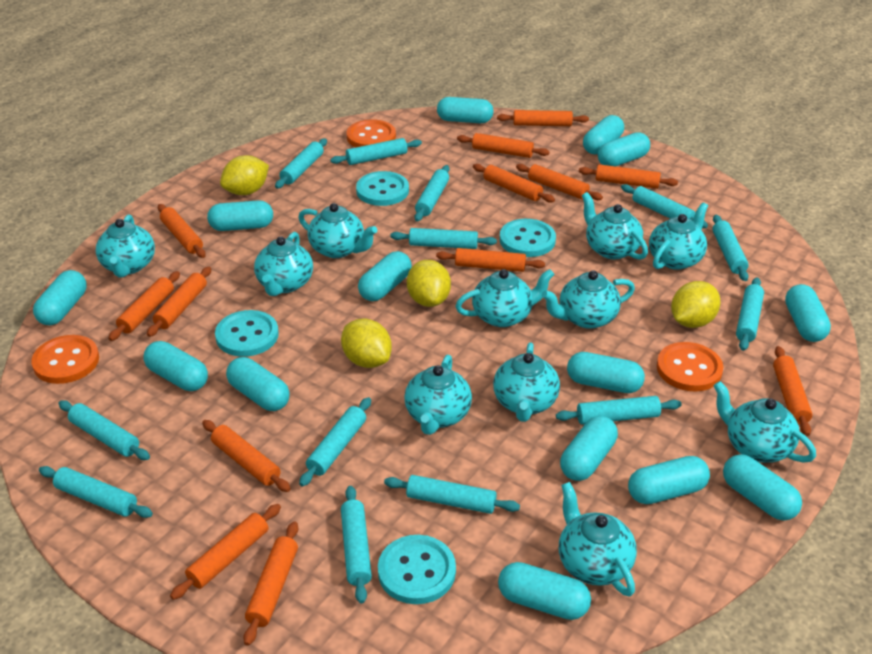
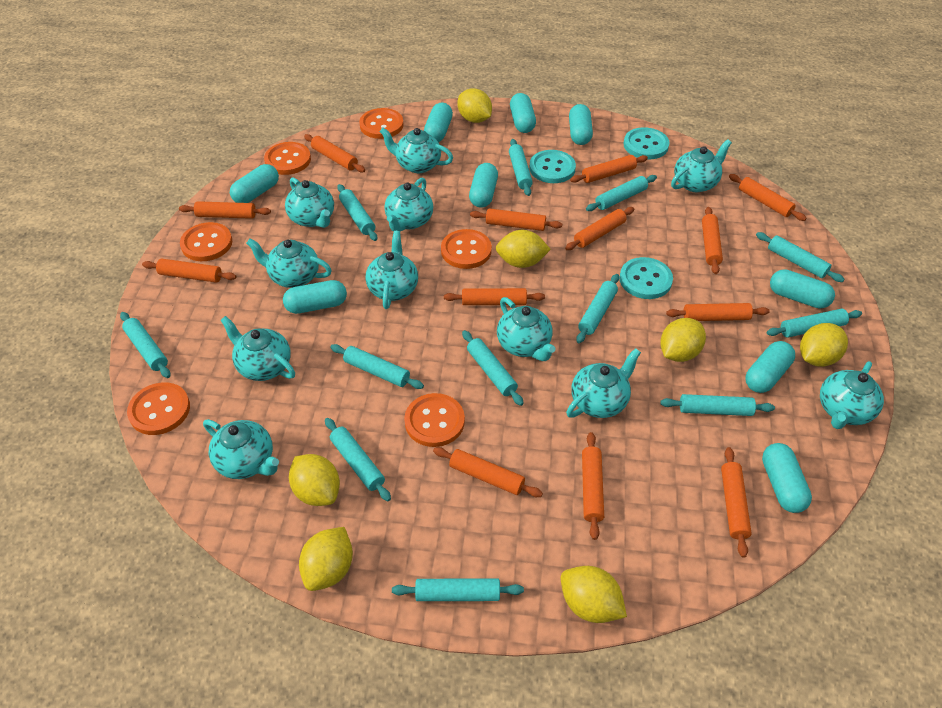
orange button: [31,335,99,384] [346,119,396,148] [657,342,723,391] = 3 -> [127,382,190,435] [180,222,232,261] [264,142,311,175] [359,108,403,139] [404,393,465,447] [441,229,492,269] = 6
turquoise button: [215,310,279,357] [356,171,409,206] [378,535,456,604] [500,219,556,257] = 4 -> [529,150,576,183] [619,257,673,299] [624,127,669,159] = 3
turquoise capsule: [33,270,87,325] [143,341,208,391] [207,200,273,231] [226,357,290,411] [358,251,412,301] [437,97,493,123] [498,562,591,620] [560,416,618,481] [567,352,645,393] [583,115,624,154] [598,132,650,166] [628,456,710,504] [723,454,802,520] [785,284,831,342] = 14 -> [230,164,279,203] [283,280,347,314] [424,103,453,142] [469,163,498,208] [510,93,536,133] [569,104,593,145] [745,341,795,393] [762,443,812,513] [770,269,835,309] = 9
turquoise rolling pin: [39,466,153,518] [58,400,150,460] [275,138,327,189] [299,397,371,486] [331,138,422,165] [341,486,372,603] [384,475,520,514] [390,228,497,249] [414,165,449,222] [556,396,682,425] [621,184,708,228] [713,215,749,281] [736,277,764,351] = 13 -> [120,312,170,378] [325,418,391,501] [330,344,424,389] [337,184,377,241] [392,578,524,601] [462,330,524,406] [509,139,533,196] [576,274,619,343] [586,175,657,211] [660,394,775,416] [756,232,845,282] [767,309,862,338] = 12
yellow lemon: [220,155,269,195] [341,318,392,368] [407,260,451,307] [671,281,721,328] = 4 -> [289,454,340,506] [299,527,353,591] [457,89,492,123] [496,230,551,268] [561,566,627,623] [660,318,706,362] [800,323,848,367] = 7

